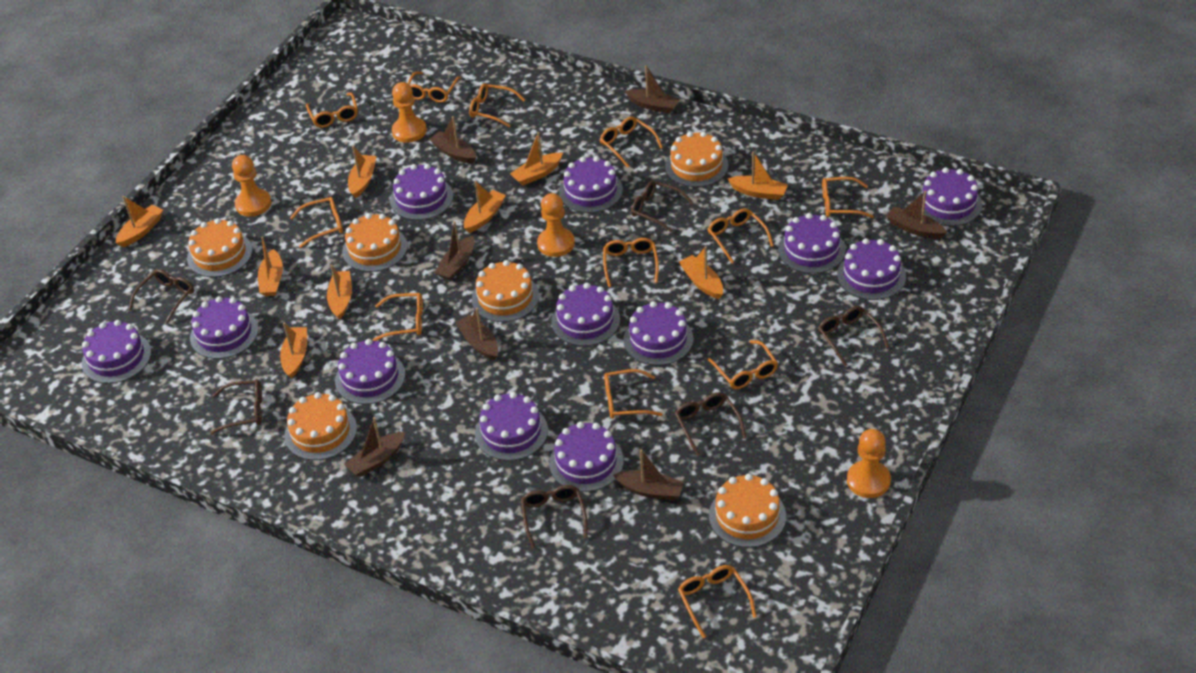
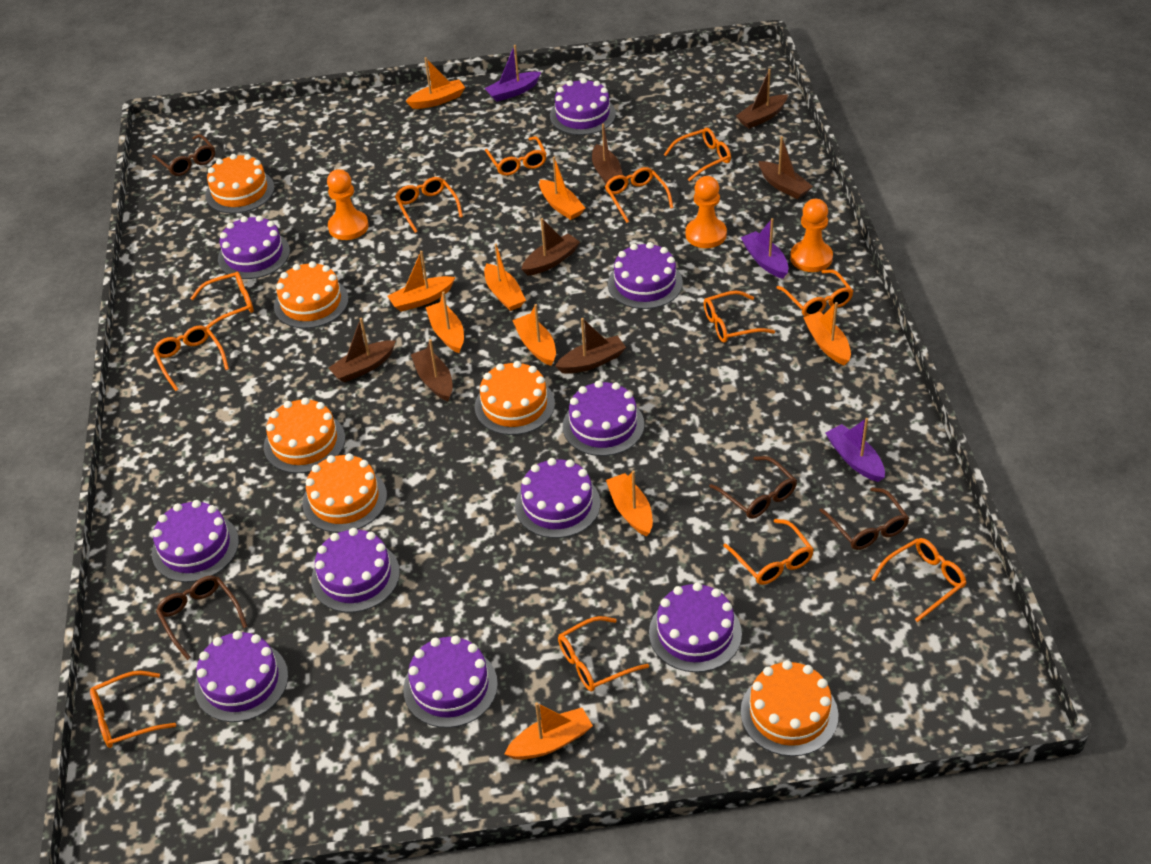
brown glasses: [128,269,194,325] [210,380,262,435] [521,485,588,548] [631,181,694,233] [675,392,746,456] [818,306,889,366] = 6 -> [152,134,215,176] [156,576,247,660] [709,456,797,519] [819,487,909,550] = 4
orange pawn: [232,155,272,217] [392,82,427,143] [537,193,575,257] [847,429,891,498] = 4 -> [327,169,369,240] [686,176,727,248] [790,199,833,272] = 3
purple boat: none = 0 -> [484,45,541,102] [741,218,789,279] [826,418,885,482] = 3
purple cake: [82,320,151,384] [190,296,259,359] [335,339,405,404] [390,164,453,220] [475,392,548,461] [549,422,624,492] [551,283,620,346] [559,156,623,213] [623,301,694,366] [778,213,845,274] [837,238,906,300] [916,167,982,226] = 12 -> [152,500,239,582] [194,631,288,722] [218,215,290,279] [311,528,400,613] [403,635,498,728] [515,458,600,538] [550,78,616,135] [563,380,644,456] [608,242,683,309] [649,582,742,672] = 10

